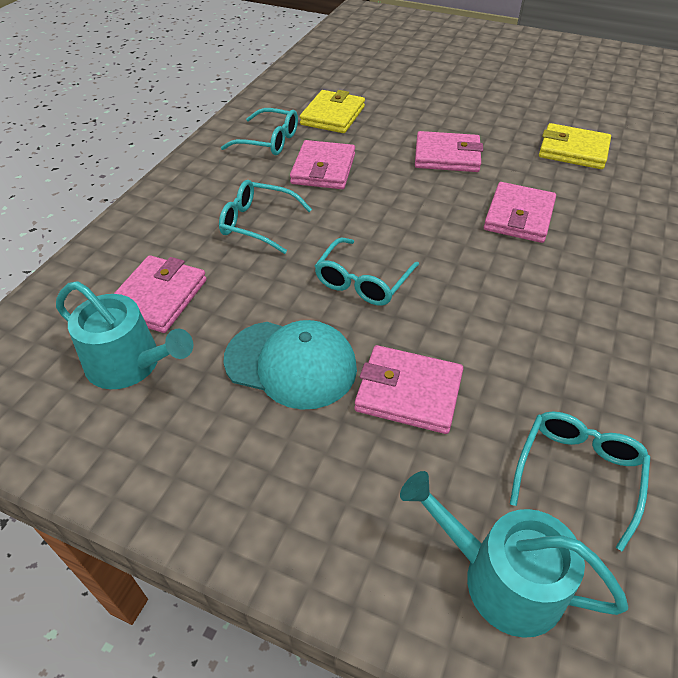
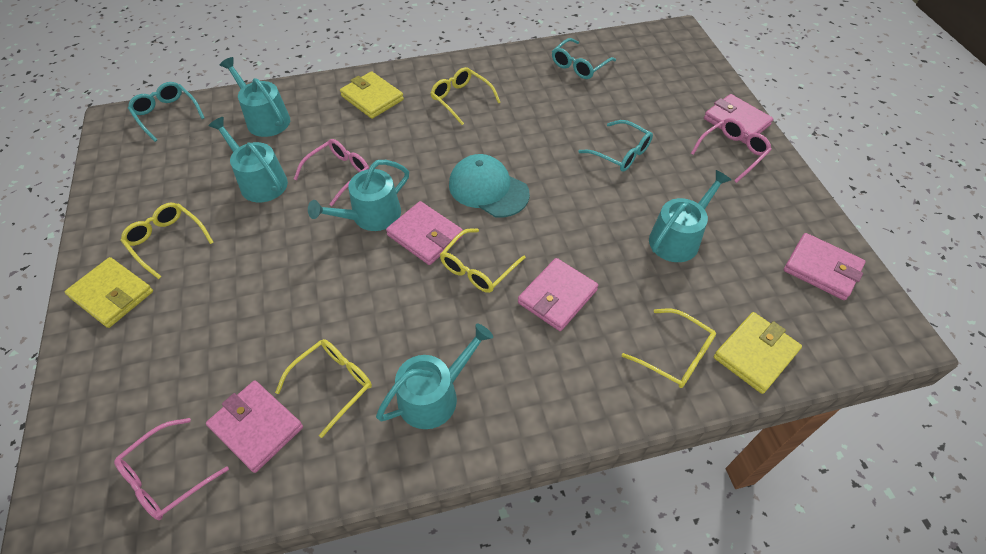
pink glasses: none = 0 -> [114,418,229,520] [294,139,369,206] [691,118,772,183] = 3
turquoise glasses: [219,180,312,254] [221,108,298,156] [315,238,419,306] [510,411,651,552] = 4 -> [128,82,204,142] [552,38,616,79] [578,120,653,172] = 3
turquoise watering can: [56,281,193,389] [400,471,628,638] = 2 -> [209,117,288,202] [220,57,290,137] [308,160,409,231] [376,323,493,429] [649,170,731,262] = 5
yellow glasses: none = 0 -> [121,203,214,279] [275,339,372,438] [430,67,501,125] [440,228,526,293] [622,309,716,388] = 5
yellow wallet: [300,90,365,133] [539,123,611,169] = 2 -> [65,257,153,328] [340,71,404,119] [714,312,802,394] = 3

